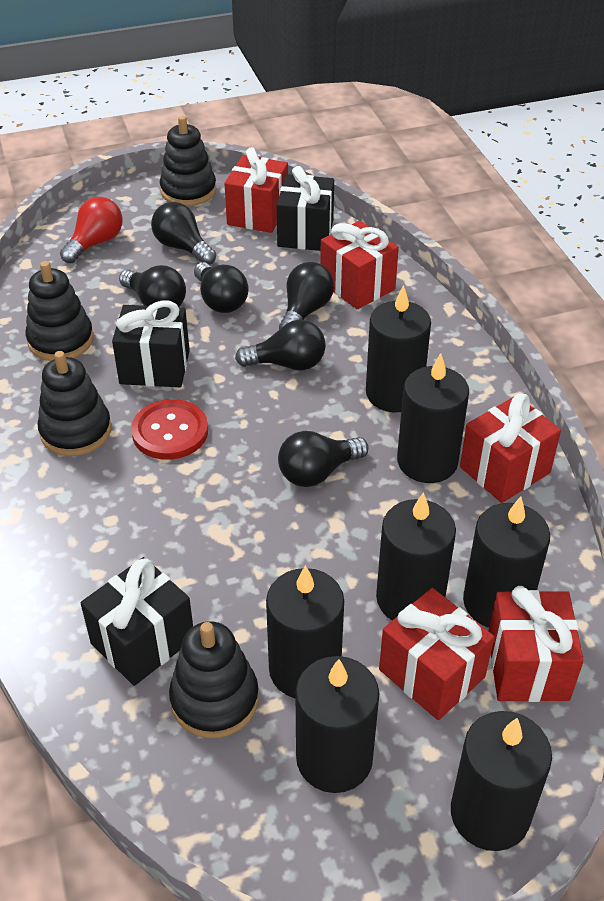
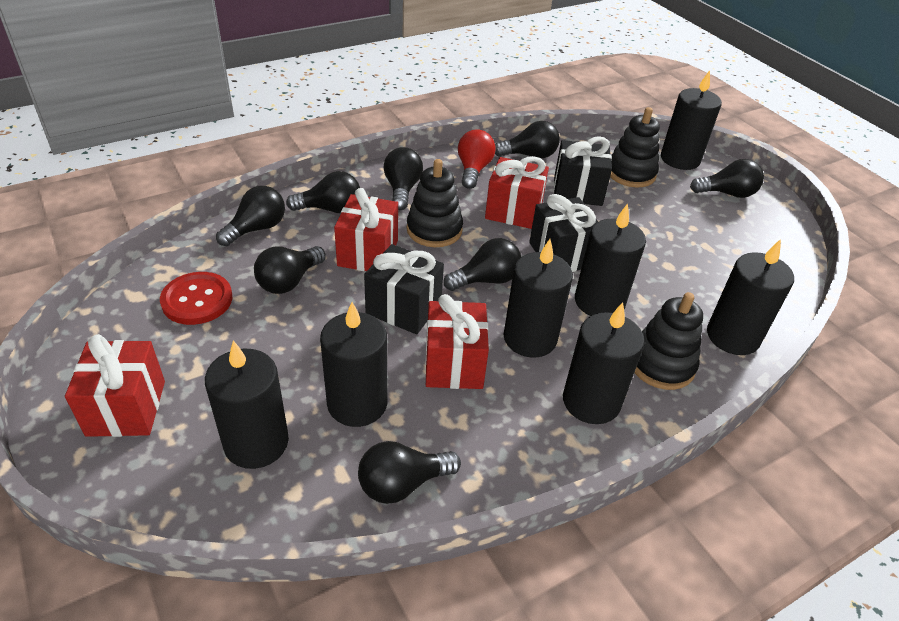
black light bulb: [119,265,186,307] [151,202,216,265] [194,262,249,313] [235,320,326,370] [278,431,369,487] [279,262,334,330] = 6 -> [216,186,285,246] [254,246,326,294] [286,171,360,213] [358,441,461,504] [383,147,423,210] [443,238,521,291] [495,121,560,158] [690,159,764,198] = 8
black stacking toy: [26,261,93,361] [37,351,112,456] [160,116,216,206] [169,621,259,738] = 4 -> [407,159,463,247] [610,107,660,187] [634,292,703,390] = 3
red gift: [224,147,288,233] [320,221,399,309] [379,588,495,720] [460,394,561,503] [488,586,584,702] = 5 -> [65,334,165,437] [334,188,398,271] [425,294,489,389] [485,156,549,229] = 4

